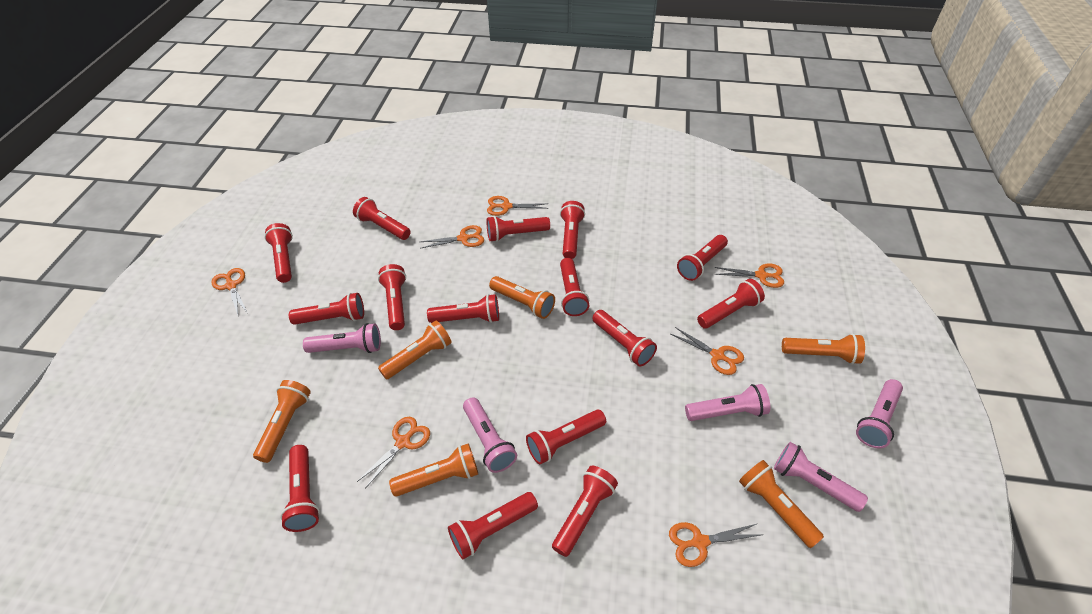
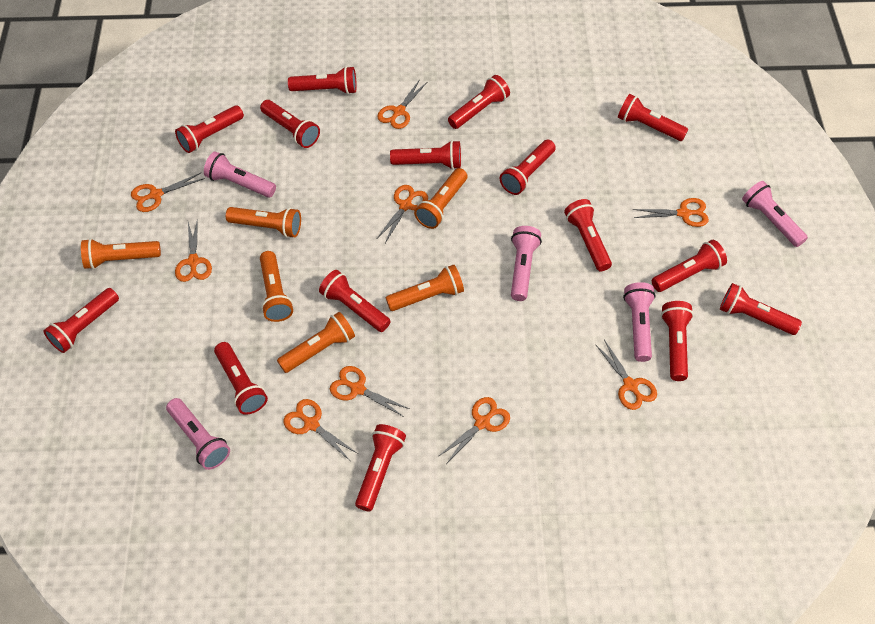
orange scissors: [211,268,247,315] [357,417,430,489] [420,225,484,249] [487,196,548,216] [669,522,760,567] [671,327,744,375] [714,264,784,288] = 7 -> [131,173,205,212] [175,218,212,282] [283,399,358,460] [330,366,409,417] [377,79,427,129] [377,185,428,243] [439,397,510,463] [595,340,657,410] [633,198,709,227] = 9

